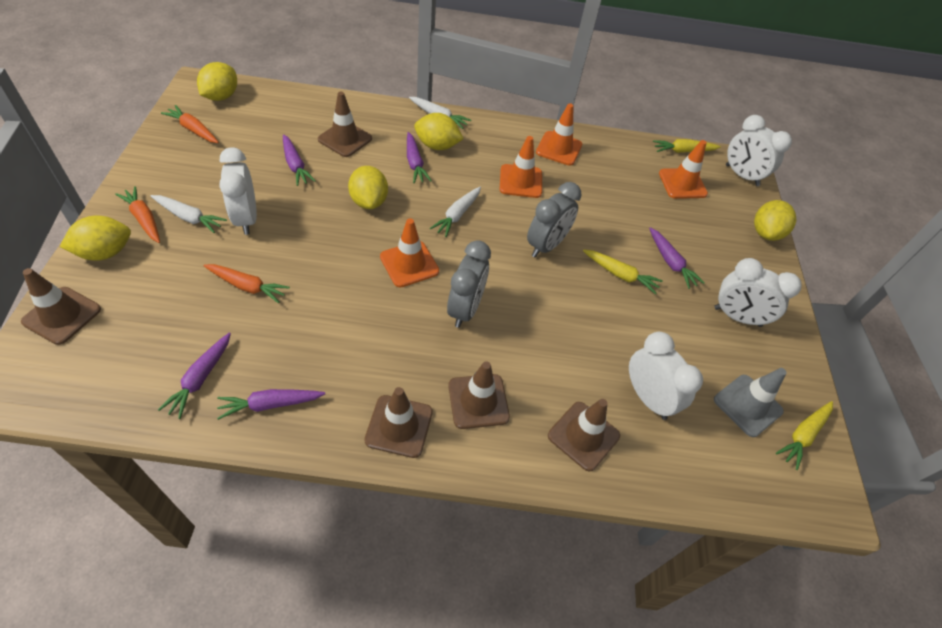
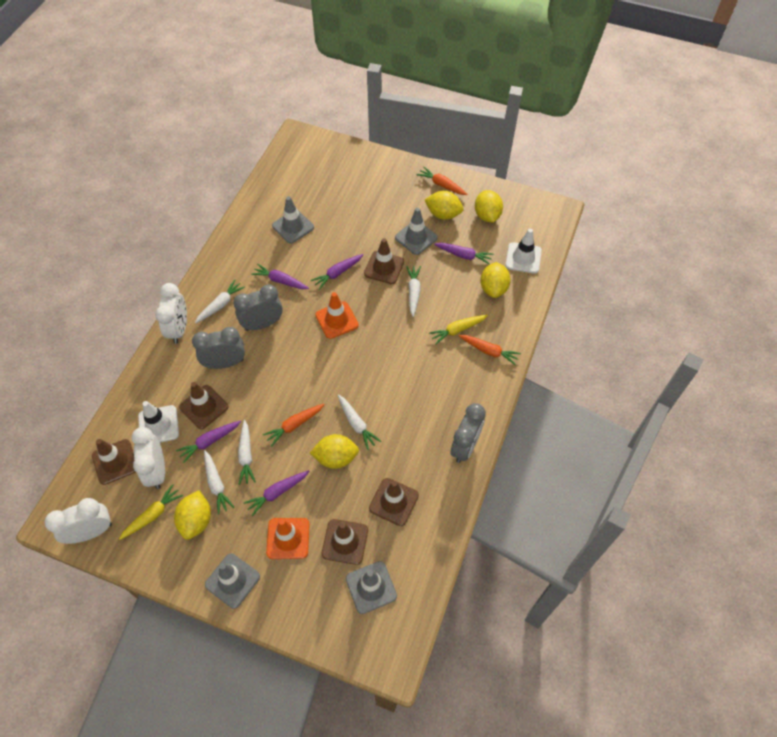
grey clock: [447,240,491,328] [527,182,582,258] = 2 -> [192,327,245,369] [233,285,283,331] [450,403,486,463] = 3
grey traffic cone: [714,368,787,437] = 1 -> [205,553,260,609] [272,196,314,244] [346,561,397,614] [395,208,438,255] = 4
orange traffic cone: [380,218,439,287] [500,136,542,198] [536,103,582,166] [659,140,708,199] = 4 -> [266,518,310,559] [315,292,359,339] = 2
white carrot: [151,195,227,233] [409,97,471,129] [430,187,481,237] = 3 -> [195,280,245,323] [204,450,235,515] [238,420,256,485] [338,394,381,450] [406,266,421,317] = 5
white clock: [219,147,257,235] [629,332,703,420] [714,258,802,327] [726,115,792,186] = 4 -> [45,498,112,544] [132,427,165,489] [155,283,187,344] = 3
white traffic cone: none = 0 -> [138,401,179,443] [505,229,542,274] = 2
yellow carrot: [583,250,663,294] [653,139,721,153] [776,401,833,470] = 3 -> [119,484,183,540] [429,315,488,344] = 2

